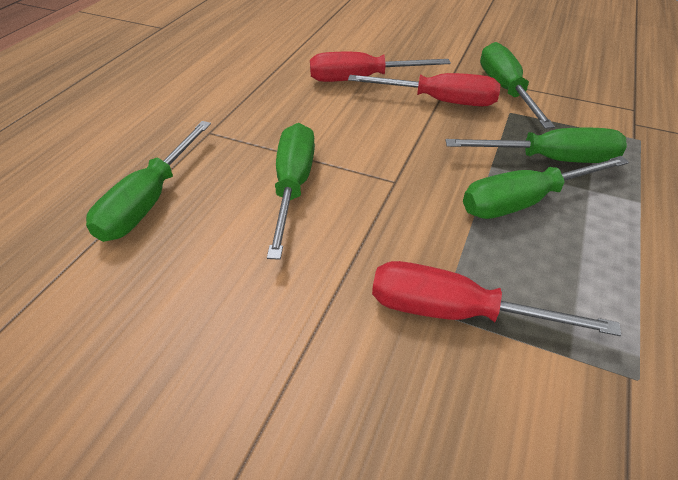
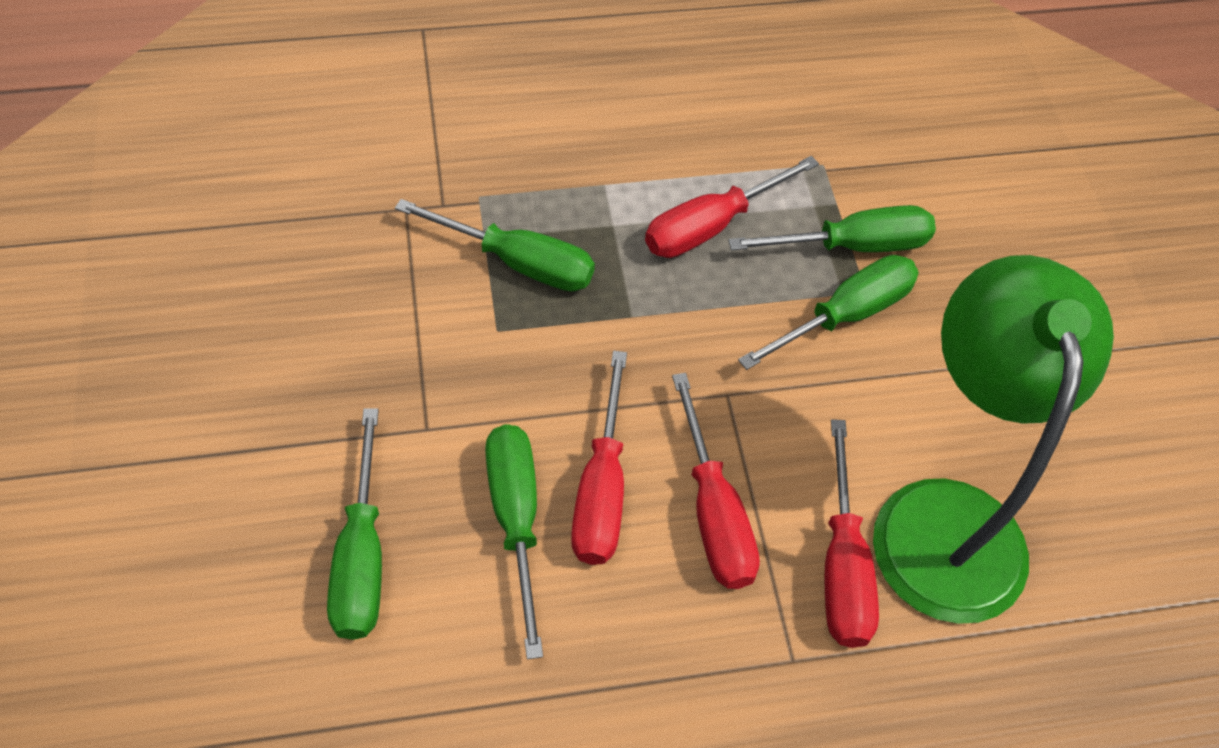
green lamp: none = 0 -> [873,255,1114,624] = 1
red screwdriver: [310,52,451,82] [348,73,501,106] [372,261,621,336] = 3 -> [571,351,627,565] [645,156,819,258] [672,373,760,589] [825,419,879,648] = 4

